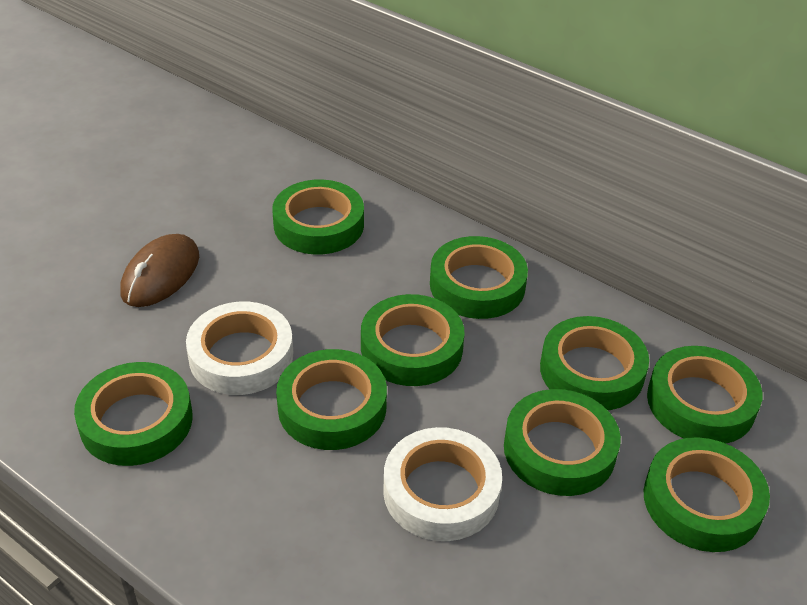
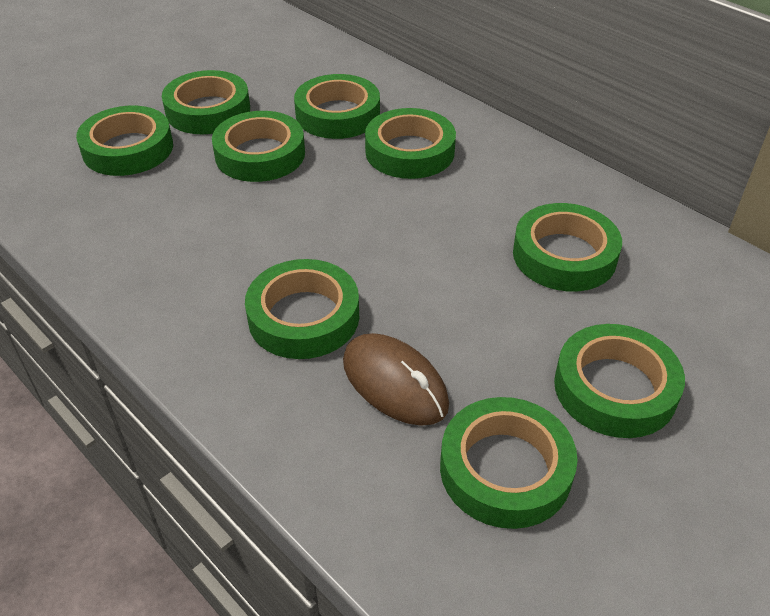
white tape: [186,302,293,395] [383,427,502,541] = 2 -> none = 0

